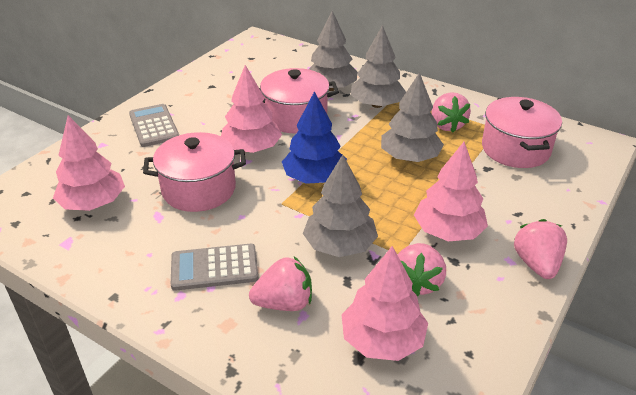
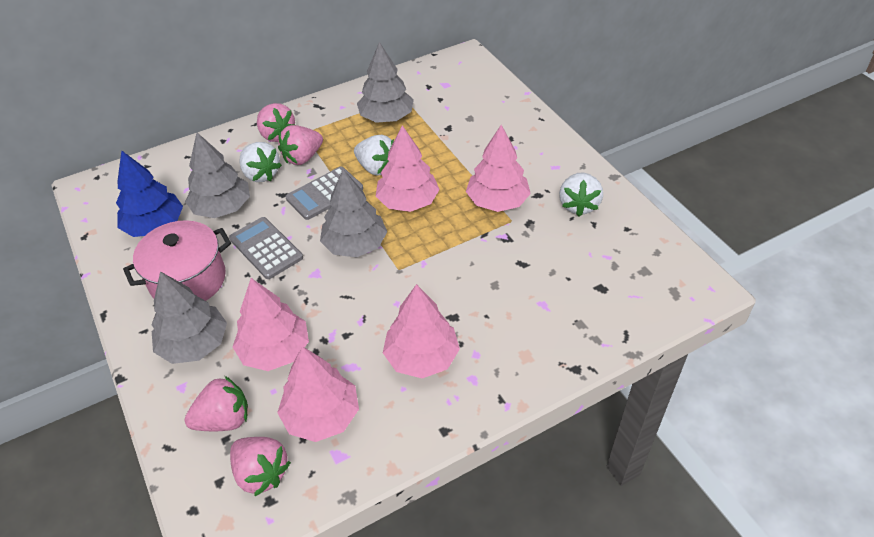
pink pot: [143,132,246,212] [259,68,339,133] [482,97,562,168] = 3 -> [123,220,231,301] = 1
pink tree: [53,115,125,211] [221,65,282,153] [342,246,428,361] [414,142,488,241] = 4 -> [233,278,309,371] [277,346,359,442] [376,125,440,212] [383,284,460,379] [466,125,531,212] = 5
white strawberry: none = 0 -> [239,142,282,182] [354,135,394,176] [559,173,603,216] = 3

